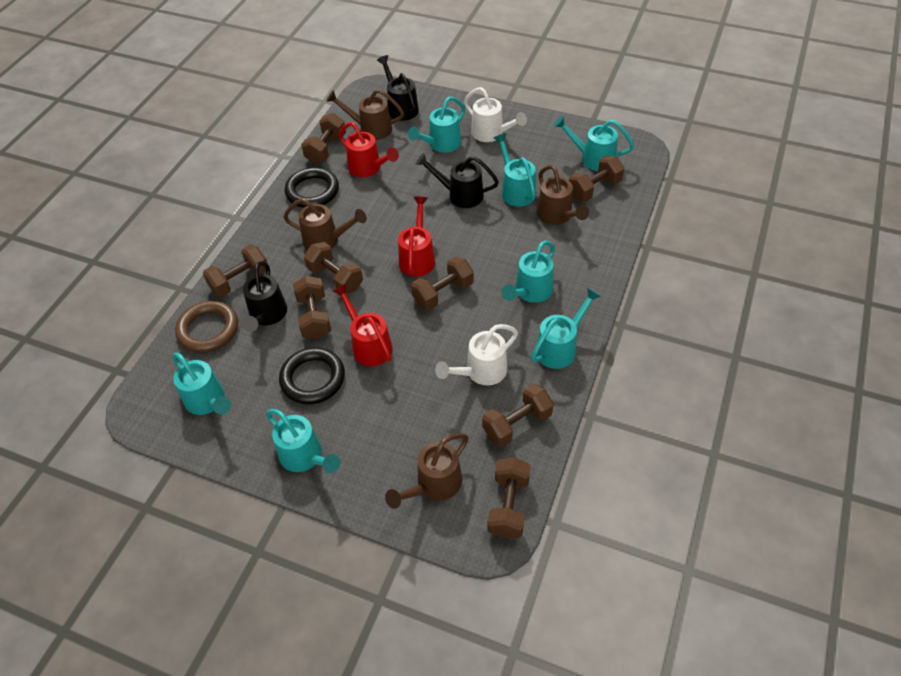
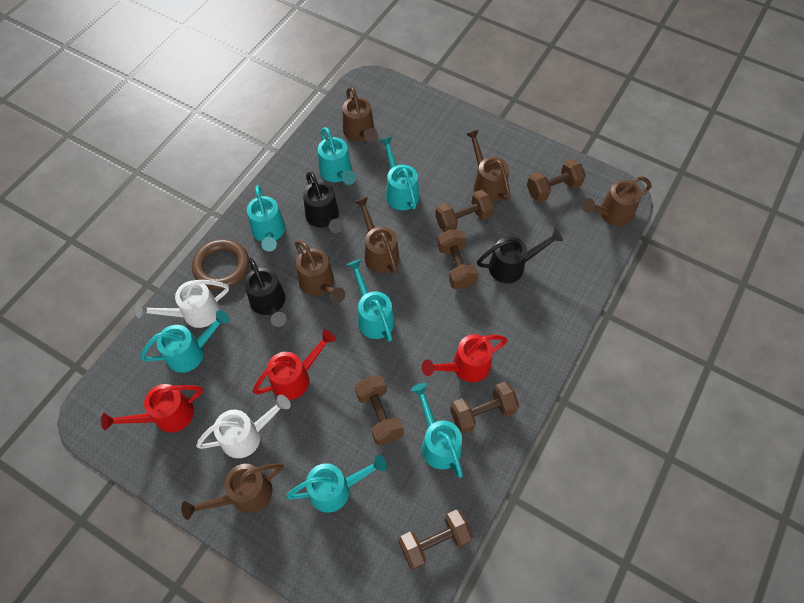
black ring: [279,347,345,404] [285,167,339,208] = 2 -> none = 0
brown dumbbell: [203,245,268,297] [293,276,331,339] [301,113,346,164] [304,242,363,294] [411,257,474,310] [482,384,554,447] [488,457,531,539] [569,156,624,202] = 8 -> [355,376,404,445] [399,509,473,570] [435,190,494,232] [437,229,479,289] [450,382,519,434] [527,159,586,202] = 6
brown watering can: [283,198,367,250] [326,89,404,140] [385,434,469,509] [537,165,589,225] = 4 -> [181,464,283,520] [295,240,345,303] [343,87,378,142] [355,197,400,274] [466,129,510,202] [582,176,652,226] = 6

